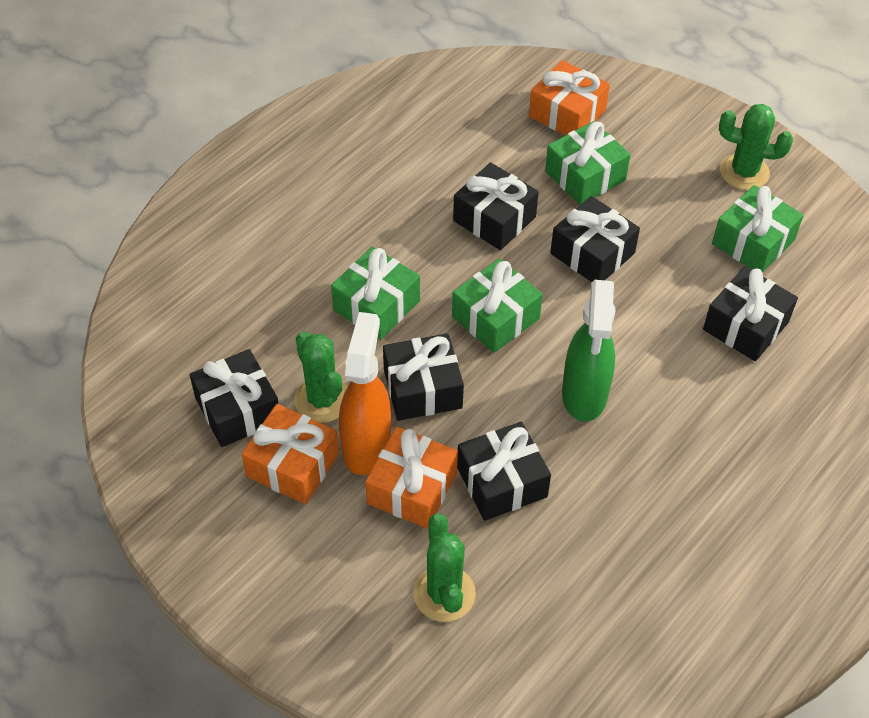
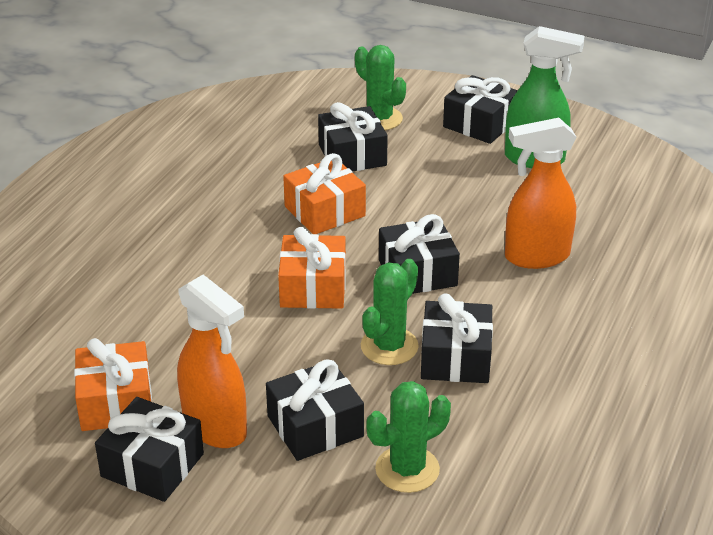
green gift: [331,246,420,340] [452,258,543,353] [545,121,631,205] [712,185,804,273] = 4 -> none = 0
orange spray bottle: [339,312,391,475] = 1 -> [177,274,247,448] [505,118,576,269] = 2

